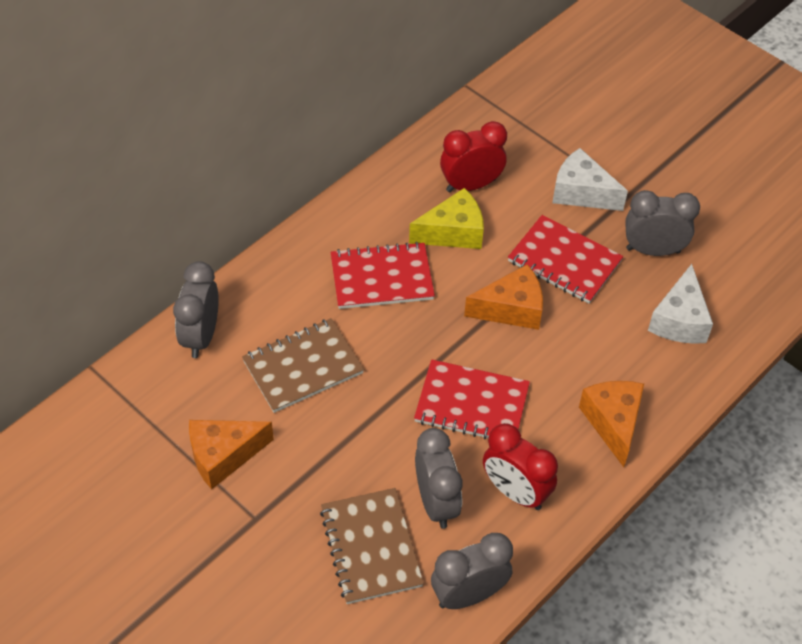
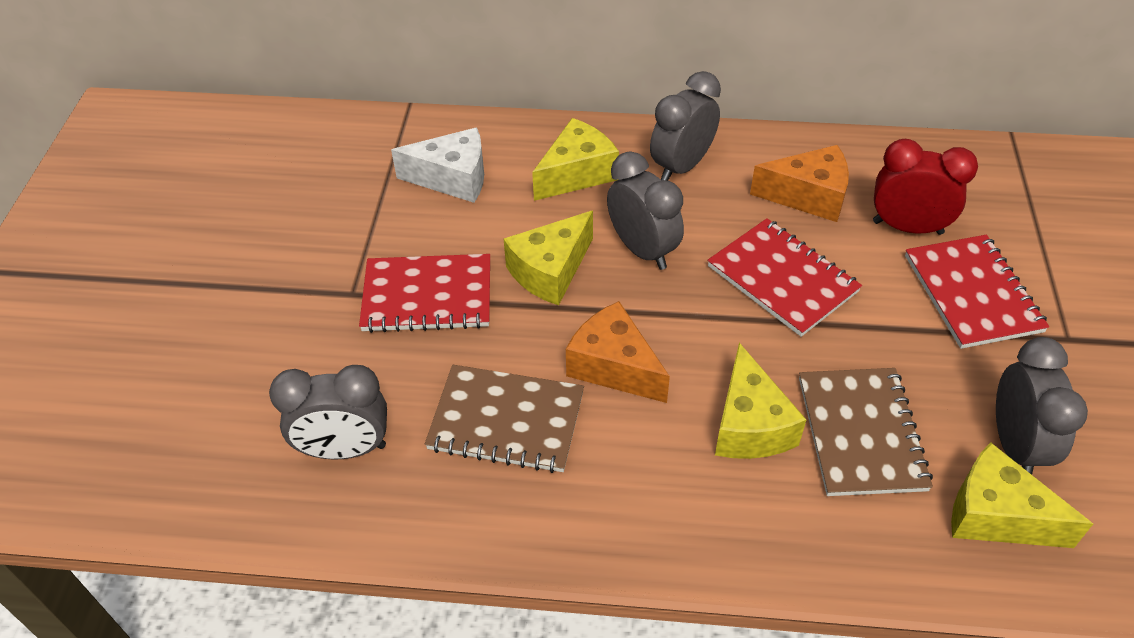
orange cheese: [189,420,274,489] [464,264,543,330] [579,381,644,467] = 3 -> [566,301,670,403] [750,145,849,222] = 2
red clock: [440,121,507,192] [483,423,558,510] = 2 -> [873,139,978,235] = 1
white cheese: [552,148,628,211] [648,264,713,344] = 2 -> [391,127,484,203] = 1
yellow cheese: [409,188,484,249] = 1 -> [504,211,593,305] [532,118,619,201] [715,343,807,459] [951,442,1093,548] = 4

